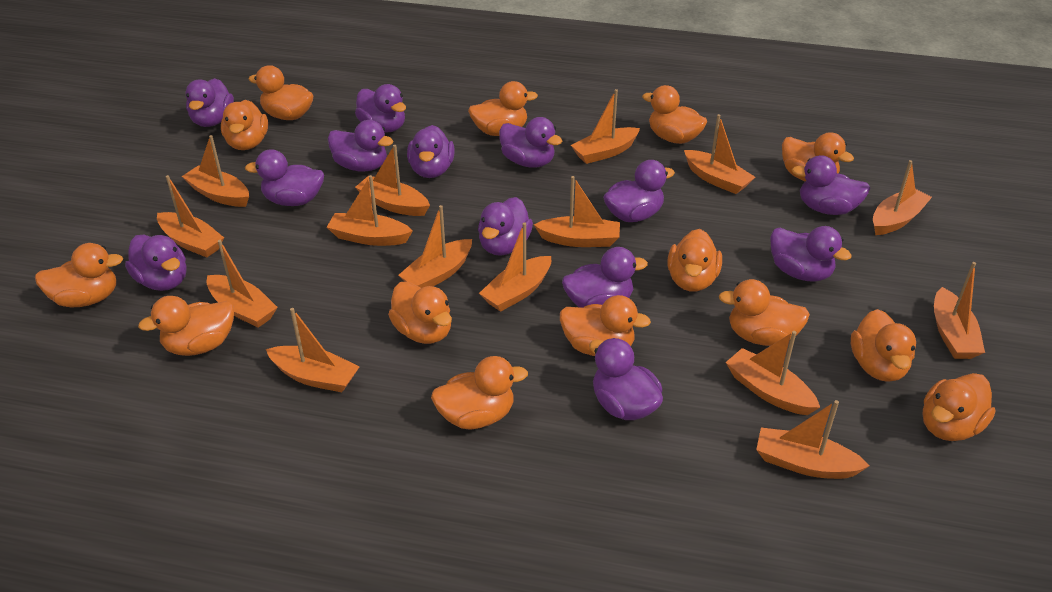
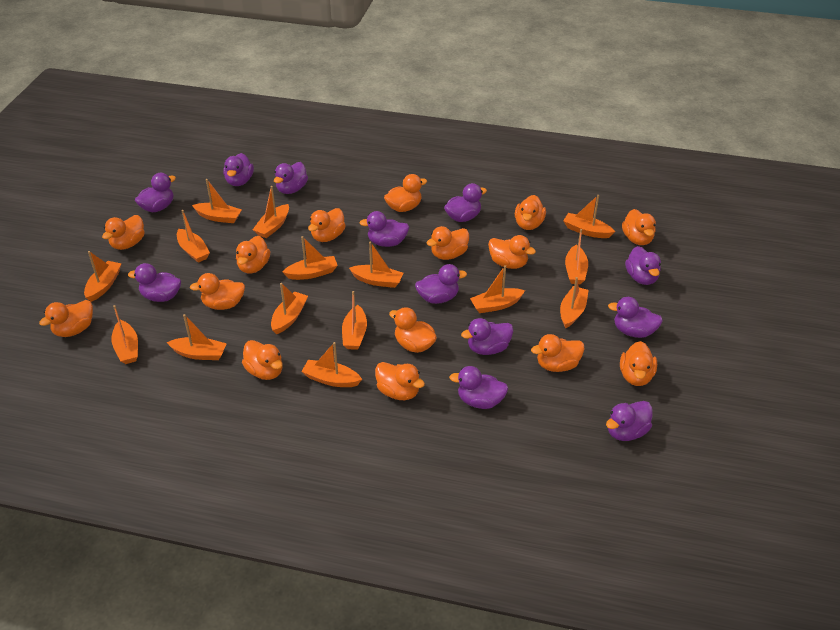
orange duck: [35,243,123,308] [138,296,234,356] [221,100,268,150] [248,65,313,120] [388,282,452,344] [431,356,528,429] [468,81,538,136] [560,295,651,356] [642,85,707,144] [667,229,722,292] [718,279,810,346] [782,132,854,181] [851,309,916,382] [922,373,996,441] = 14 -> [39,300,93,337] [102,215,145,250] [190,273,245,310] [236,236,270,274] [242,340,282,380] [308,208,346,242] [375,362,425,400] [384,174,427,212] [389,307,437,353] [427,226,469,260] [488,235,536,269] [515,195,546,230] [531,334,584,372] [620,341,657,386] [622,209,656,245] = 15
purple duck: [125,235,186,291] [185,78,234,127] [245,149,324,206] [328,120,393,172] [355,84,406,133] [407,125,455,178] [478,197,533,256] [499,117,562,167] [562,247,648,308] [589,338,663,420] [603,160,675,222] [770,226,852,282] [792,155,870,215] = 13 -> [128,263,181,302] [135,173,176,212] [223,153,254,186] [274,162,308,194] [359,211,409,247] [415,264,467,304] [444,183,487,222] [449,366,508,409] [461,318,513,355] [606,401,653,441] [608,297,663,338] [625,246,661,285] = 12

